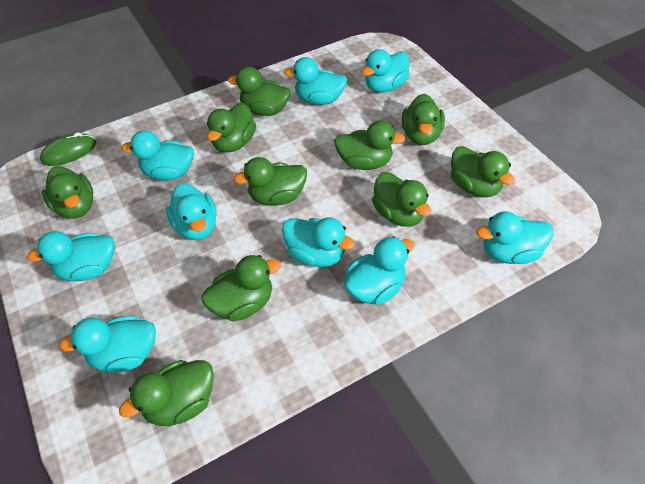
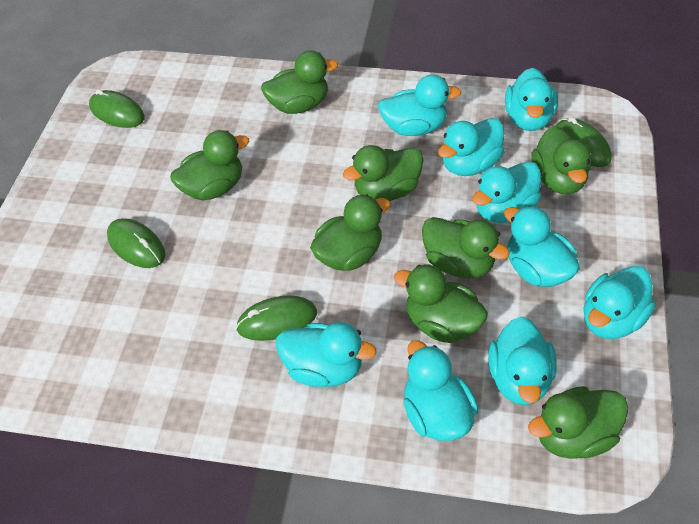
green duck: [42,166,93,218] [119,360,214,426] [202,255,281,321] [207,103,256,153] [228,66,291,116] [234,157,307,206] [334,120,405,170] [372,172,431,227] [402,94,445,145] [451,146,515,197] = 10 -> [170,130,249,200] [261,51,338,114] [310,194,391,271] [343,145,424,201] [394,265,488,343] [422,217,510,278] [528,386,629,459] [532,126,591,194] = 8
green mouse: [40,132,96,166] = 1 -> [89,90,145,128] [107,218,165,268] [236,295,317,341] [556,117,612,167] = 4

